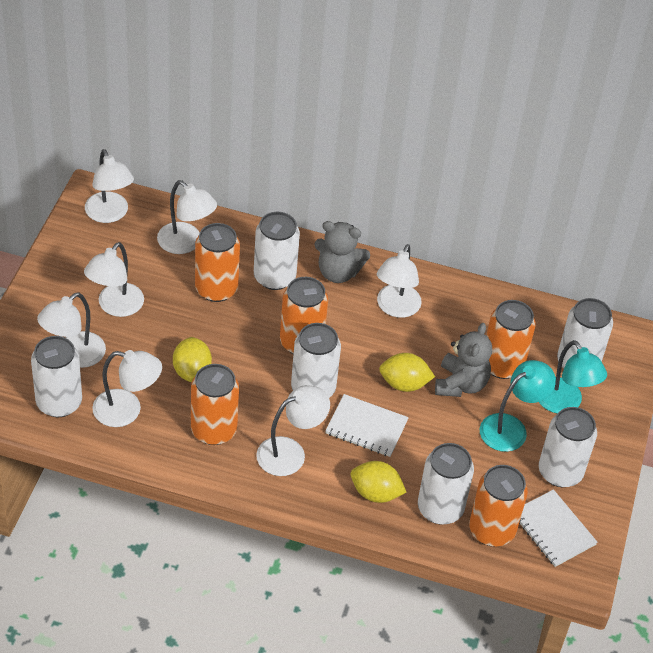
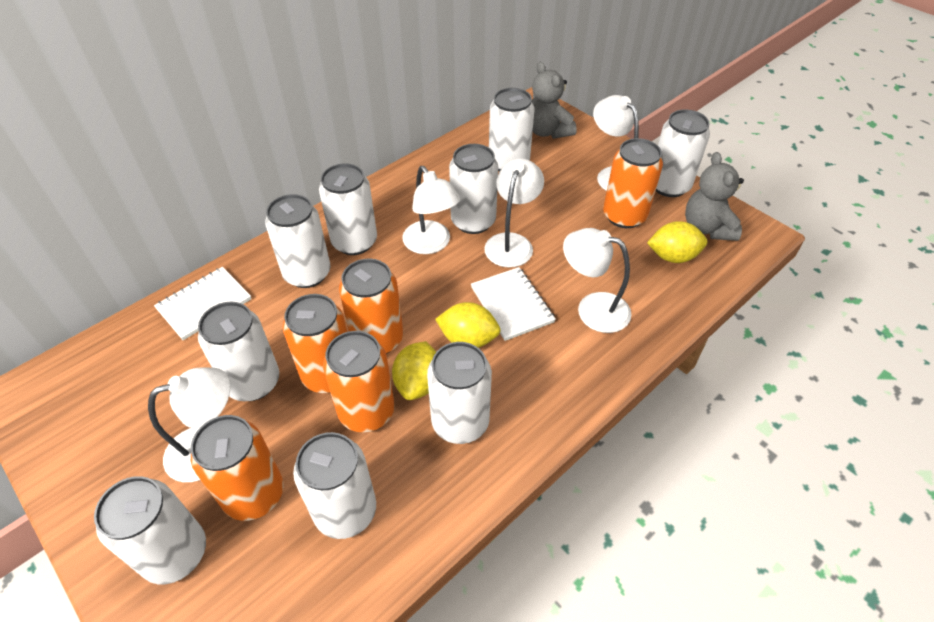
turquoise lamp: [480,360,556,452] [539,340,607,413] = 2 -> none = 0
white can: [31,336,82,417] [254,212,300,290] [291,323,341,398] [418,443,474,525] [539,407,597,487] [557,298,613,369] = 6 -> [94,476,206,584] [198,302,279,401] [265,194,330,288] [293,432,376,539] [319,163,377,255] [427,342,492,444] [449,144,498,234] [489,88,535,171] [656,109,710,197] = 9
white lamp: [37,292,106,368] [84,242,144,317] [85,149,134,223] [92,350,162,427] [157,180,217,254] [256,385,330,476] [377,244,422,318] = 7 -> [148,367,231,482] [402,166,461,254] [484,158,544,267] [563,228,631,333] [593,95,639,191] = 5

